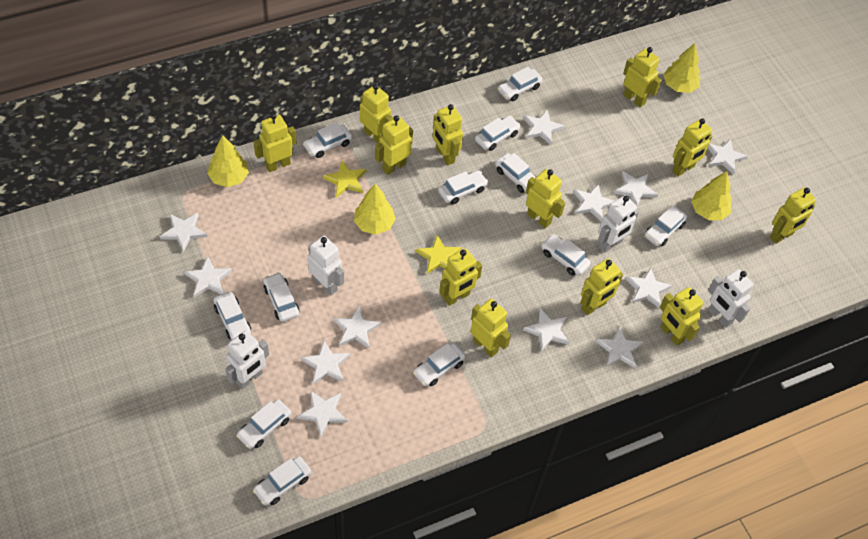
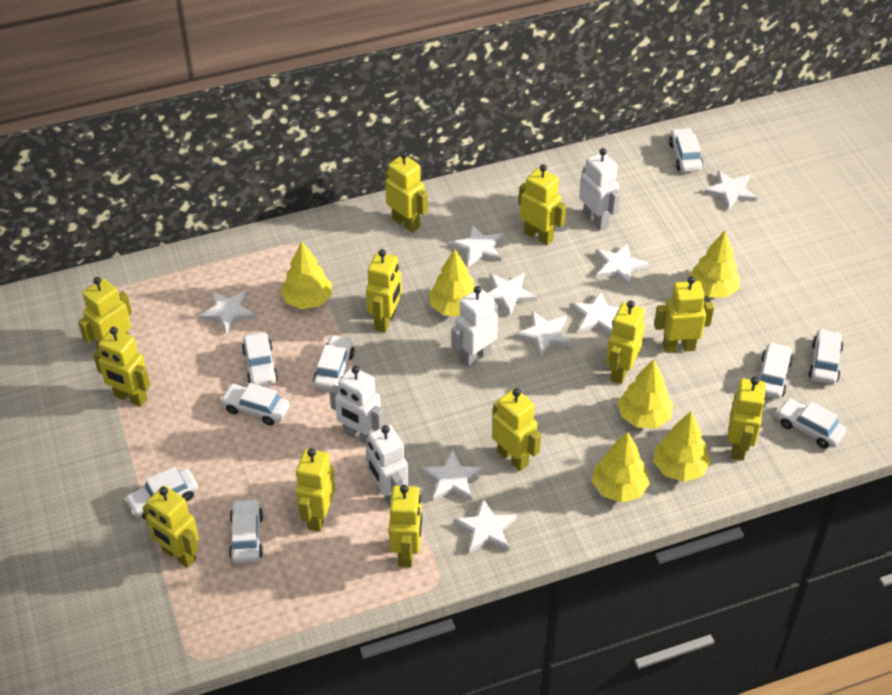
white car: [214,291,251,340] [236,399,292,449] [253,456,311,506] [264,272,300,322] [303,122,353,158] [413,343,466,386] [438,170,488,204] [475,116,521,151] [495,153,536,193] [498,67,543,101] [541,234,591,276] [645,206,688,246] = 12 -> [124,467,198,519] [220,383,289,426] [229,498,263,564] [242,332,278,386] [313,335,354,390] [669,128,703,172] [758,342,793,399] [776,398,846,448] [808,329,843,384] = 9
white star: [160,213,207,252] [184,256,232,297] [297,391,348,437] [301,340,350,384] [333,306,381,348] [523,109,565,145] [523,308,569,351] [573,184,614,221] [596,326,644,369] [614,171,658,206] [626,268,672,309] [707,139,748,175] = 12 -> [199,290,256,335] [422,449,483,501] [451,224,503,267] [454,498,517,554] [488,273,537,316] [516,311,573,358] [571,292,620,335] [596,243,649,287] [704,170,757,210] = 9
yellow star: [323,160,366,198] [416,235,461,274] = 2 -> none = 0
yellow tree: [207,135,249,187] [354,183,396,235] [663,43,701,93] [691,171,732,220] = 4 -> [280,241,332,309] [429,249,475,316] [592,432,650,503] [618,359,673,428] [653,411,711,482] [689,231,740,298] = 6

